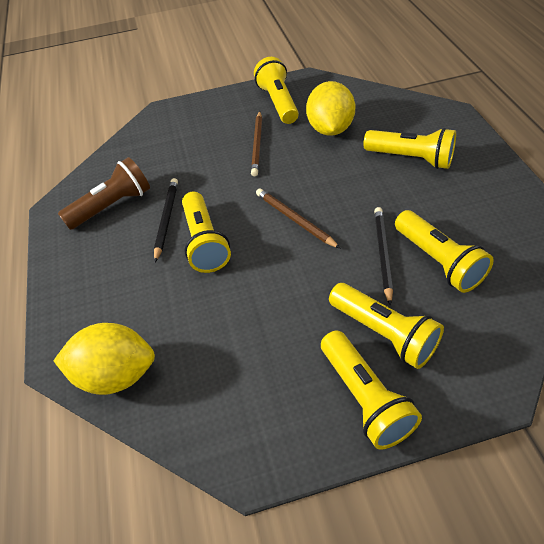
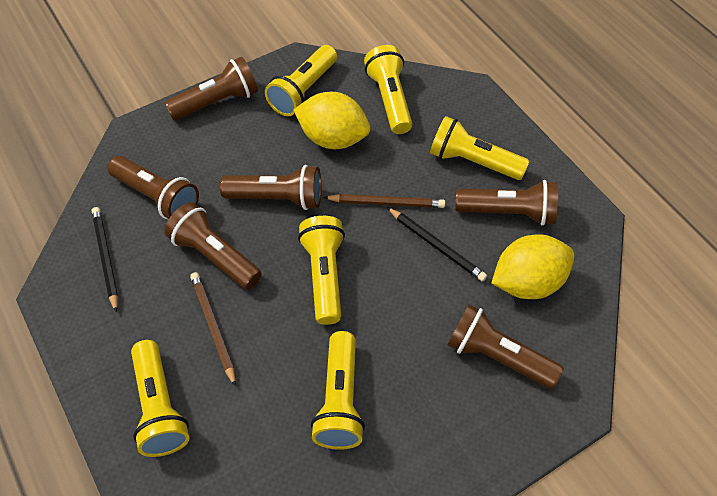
brown flashlight: [58,157,150,230] = 1 -> [108,156,199,219] [164,57,258,120] [164,202,262,289] [220,165,321,210] [447,304,564,389] [455,180,558,226] = 6

